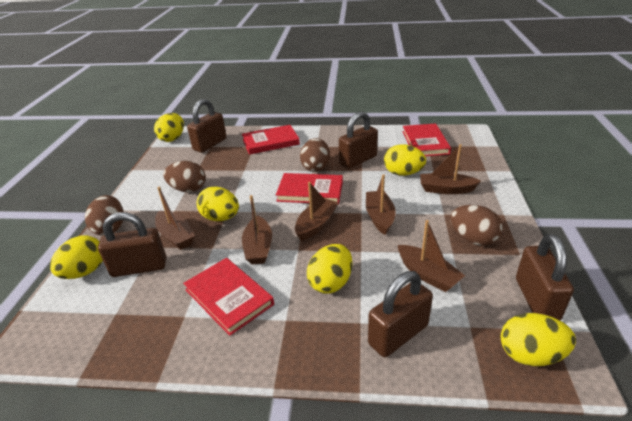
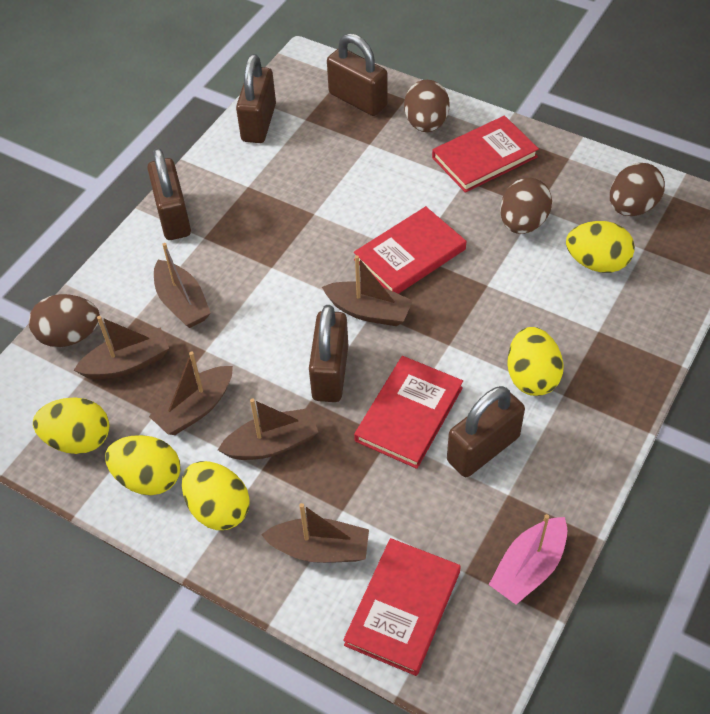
pink boat: none = 0 -> [489,514,567,604] = 1
yellow egg: [50,235,103,279] [154,113,184,142] [196,186,239,221] [307,244,352,294] [384,144,426,176] [501,313,576,366] = 6 -> [33,398,109,454] [105,435,180,495] [182,461,250,530] [507,327,564,396] [566,221,635,273] = 5

